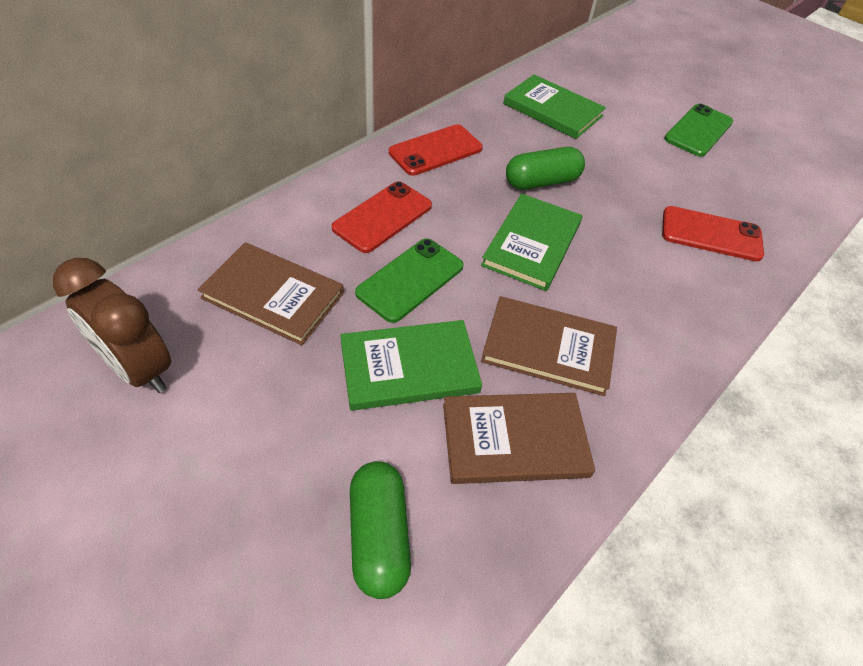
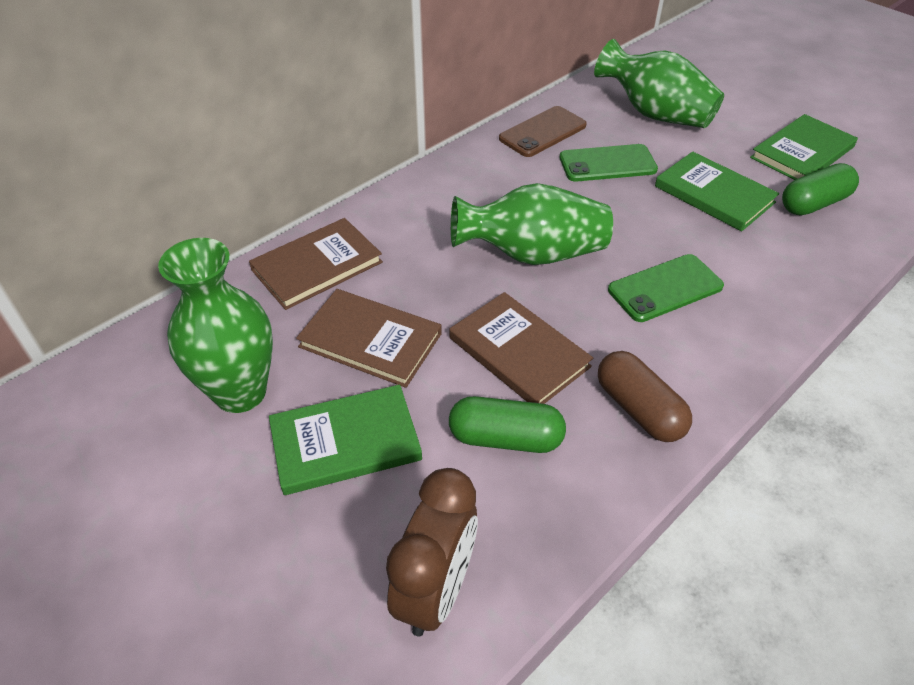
brown capsule: none = 0 -> [598,351,692,442] = 1
brown phone: none = 0 -> [499,106,587,157] = 1
green vase: none = 0 -> [158,238,273,413] [451,183,613,265] [594,39,724,128] = 3
red phone: [332,181,432,253] [389,124,483,176] [662,206,764,261] = 3 -> none = 0

